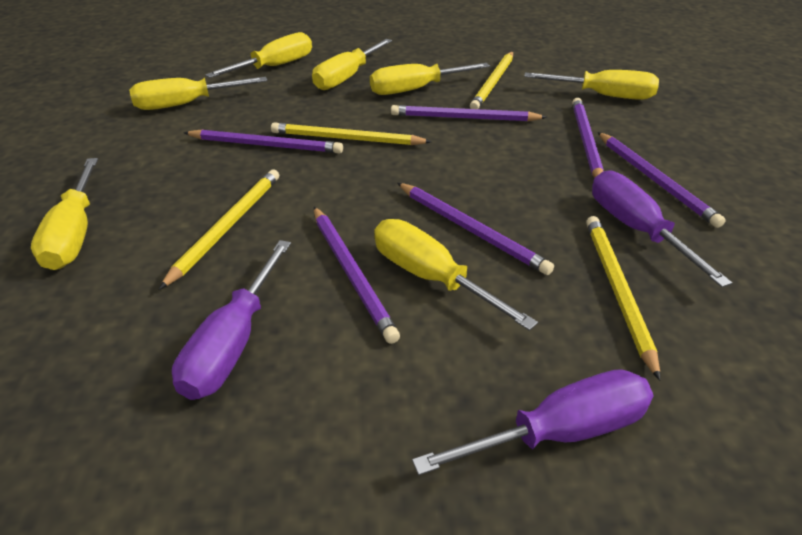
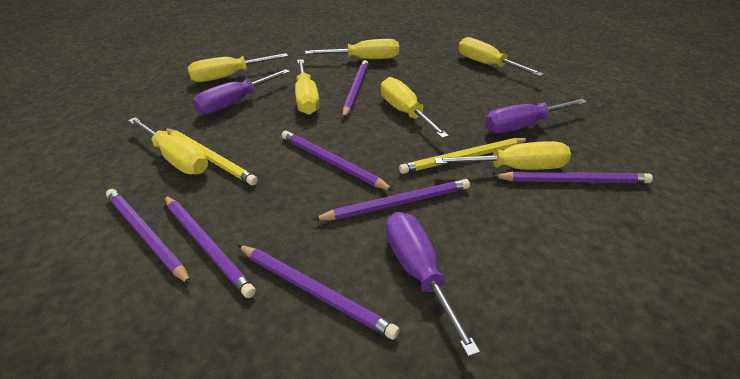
purple pencil: [184,129,343,154] [314,207,400,344] [391,105,547,121] [397,183,554,275] [572,98,604,178] [598,132,726,228] = 6 -> [106,189,191,285] [164,195,256,298] [238,245,400,340] [282,130,394,191] [313,179,470,220] [343,60,369,118] [493,172,653,183] = 7
yellow pencil: [159,170,279,290] [271,122,432,145] [470,52,513,109] [586,216,660,381] = 4 -> [165,128,258,185] [399,138,529,174] = 2

